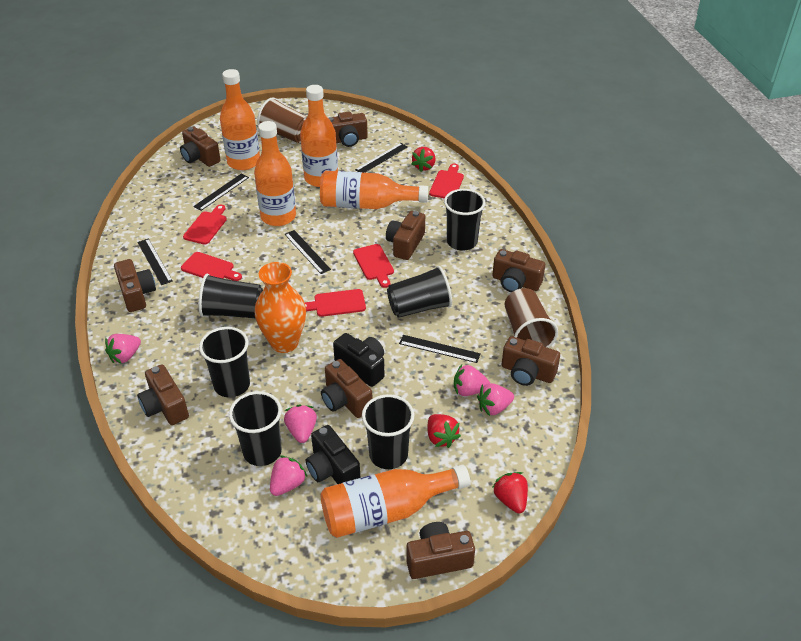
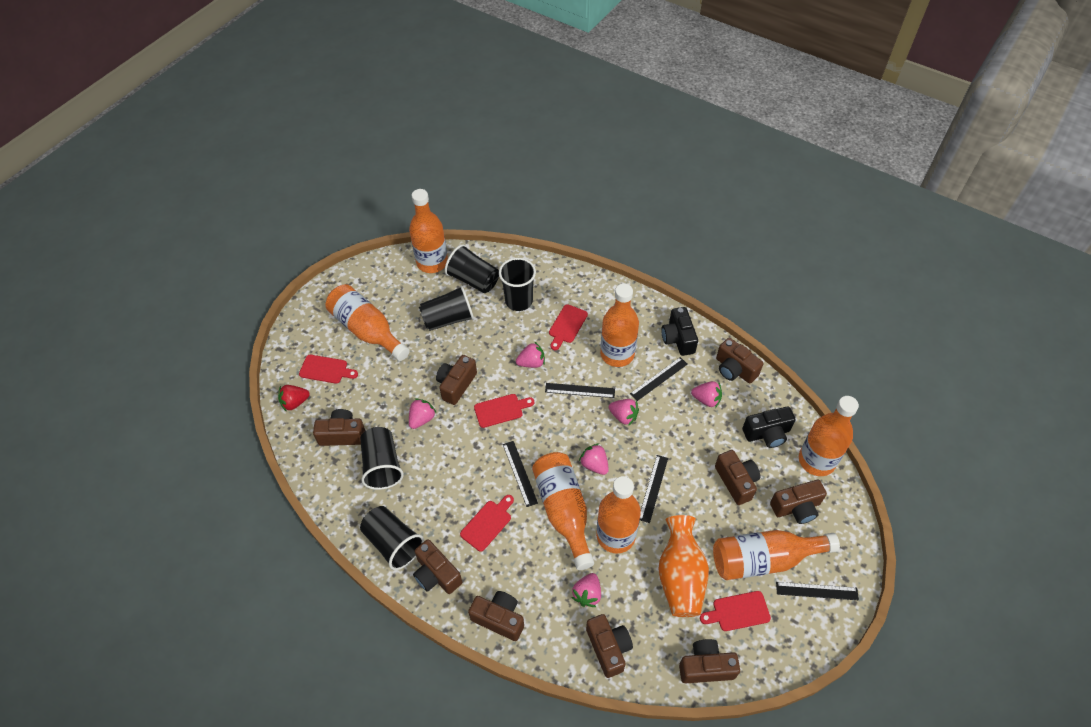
black cup: [199,273,263,318] [199,327,250,398] [229,391,282,466] [362,394,414,469] [387,266,452,318] [444,189,485,250] = 6 -> [360,427,404,490] [360,506,424,570] [419,285,474,331] [445,244,499,293] [499,258,536,311] = 5
brown cup: [257,98,307,143] [505,288,558,348] = 2 -> none = 0
orange bottle: [220,69,260,170] [254,121,296,226] [300,85,338,187] [320,171,428,209] [321,465,470,538] = 5 -> [326,284,410,361] [409,189,448,273] [532,452,594,570] [596,476,641,554] [600,284,639,367] [713,530,840,580] [799,396,859,476] = 7
pink strawberry: [105,334,141,364] [270,456,307,496] [284,405,317,443] [454,364,490,396] [477,383,514,416] = 5 -> [409,398,436,429] [516,342,545,368] [571,573,601,607] [579,443,609,475] [609,399,639,426] [691,381,722,408] = 6
red strawberry: [412,147,435,172] [427,414,461,448] [492,472,528,513] = 3 -> [278,385,310,411] = 1

